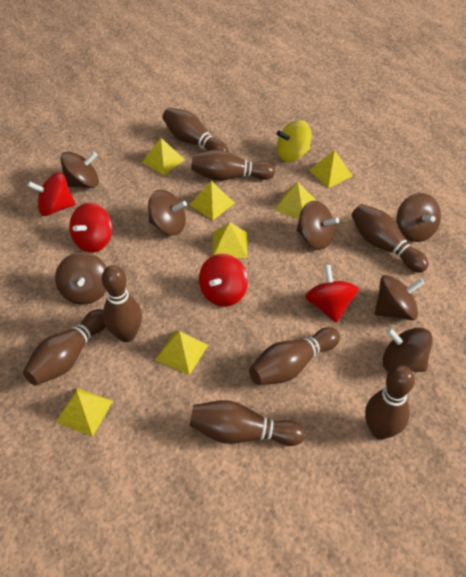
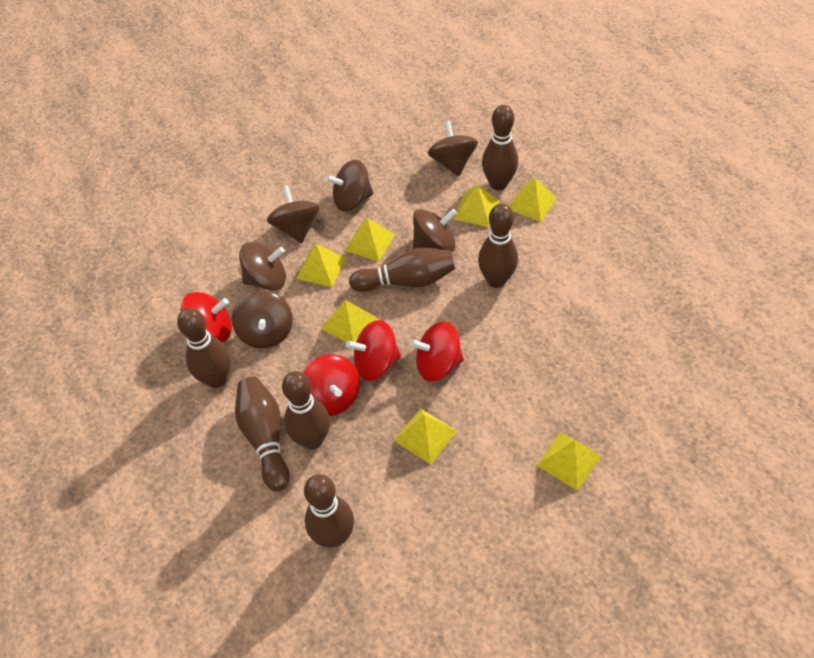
brown bowling pin: [23,309,106,386] [102,265,142,342] [162,108,228,152] [189,400,305,446] [191,149,275,181] [249,327,340,385] [351,204,429,273] [365,365,415,439] = 8 -> [177,308,231,388] [235,377,290,491] [282,371,330,449] [304,474,354,548] [349,247,455,292] [478,203,518,288] [482,105,518,190] = 7
brown spinning top: [55,252,107,305] [60,151,99,188] [148,190,187,236] [297,201,339,250] [375,275,424,320] [382,327,433,372] [397,193,441,242] = 7 -> [232,290,293,349] [239,242,286,291] [267,186,319,243] [326,160,373,211] [413,209,457,252] [428,120,478,176] = 6
yellow spinning top: [277,120,311,162] = 1 -> none = 0

